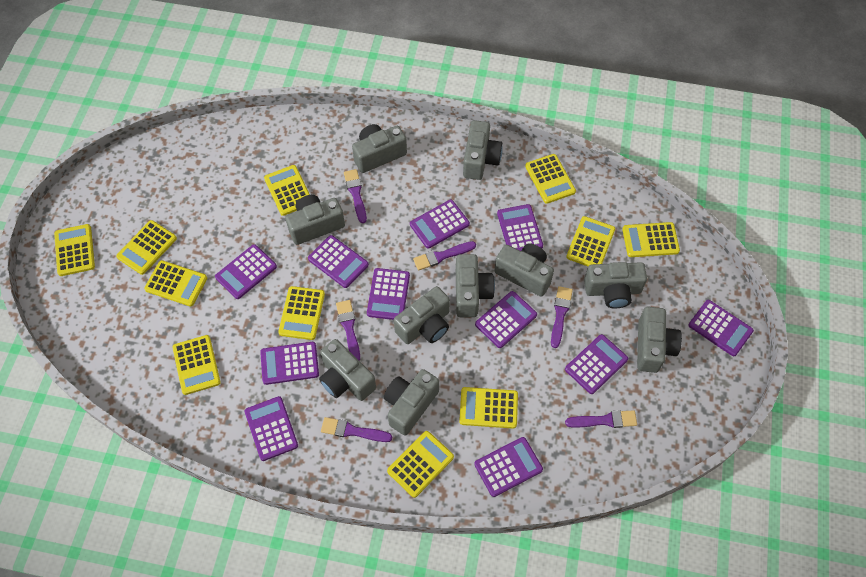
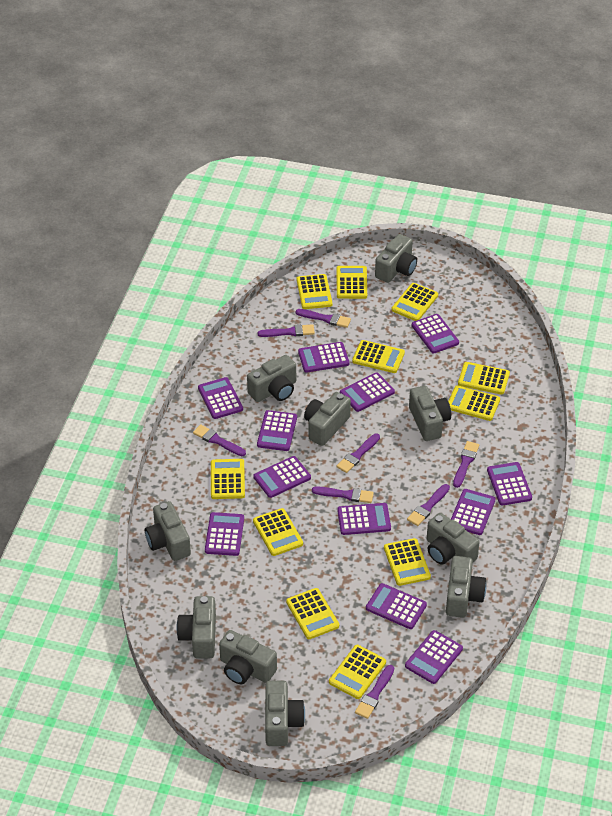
purple brush: [321,417,392,442] [336,300,360,361] [344,169,367,223] [413,241,476,270] [551,286,573,348] [565,410,637,428] = 6 -> [193,424,246,456] [258,324,315,337] [295,309,351,328] [312,486,374,503] [336,434,380,473] [355,665,394,719] [407,484,450,526] [453,441,479,488] = 8
purple calculator: [215,244,277,299] [245,396,298,461] [260,342,319,385] [308,235,369,288] [367,268,410,320] [410,200,470,249] [474,437,543,497] [475,291,537,348] [497,204,543,251] [565,334,628,394] [688,300,754,356] = 11 -> [198,377,243,419] [205,512,244,556] [254,456,311,498] [257,410,297,451] [298,342,349,373] [337,503,391,535] [340,373,395,412] [366,583,427,629] [405,630,463,684] [412,314,459,353] [451,489,496,535] [487,462,532,506] = 12

